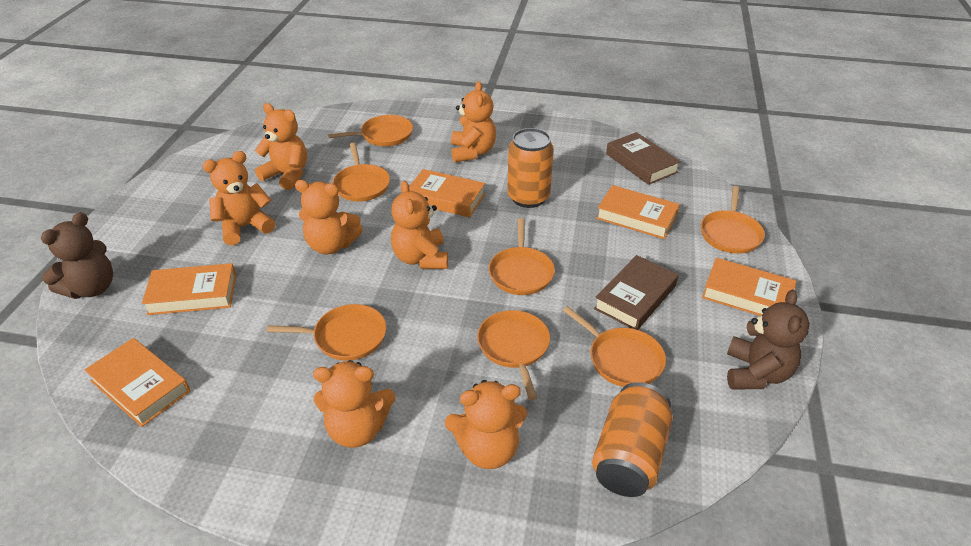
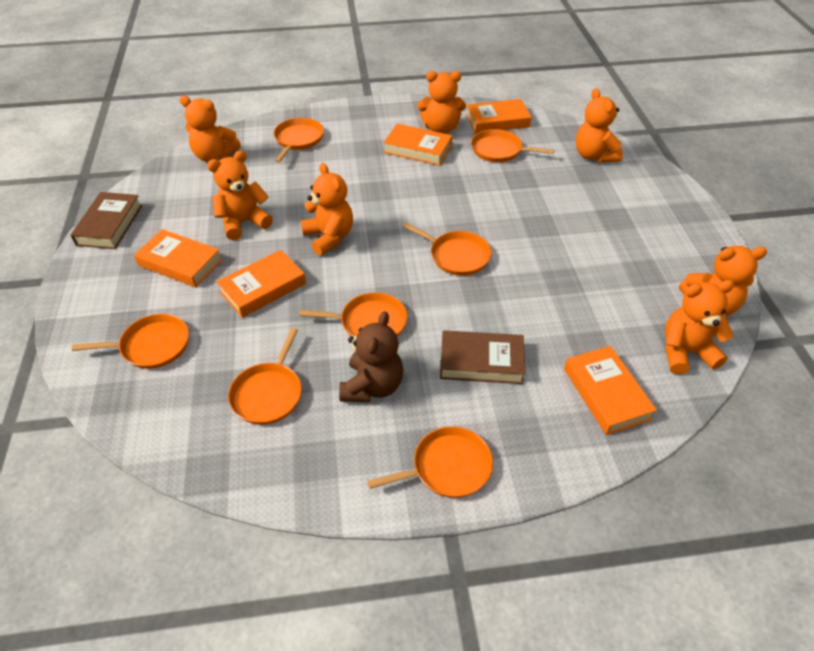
brown teddy bear: [41,212,113,299] [727,290,810,390] = 2 -> [339,311,403,402] = 1
orange can: [507,128,554,208] [592,382,673,497] = 2 -> none = 0

